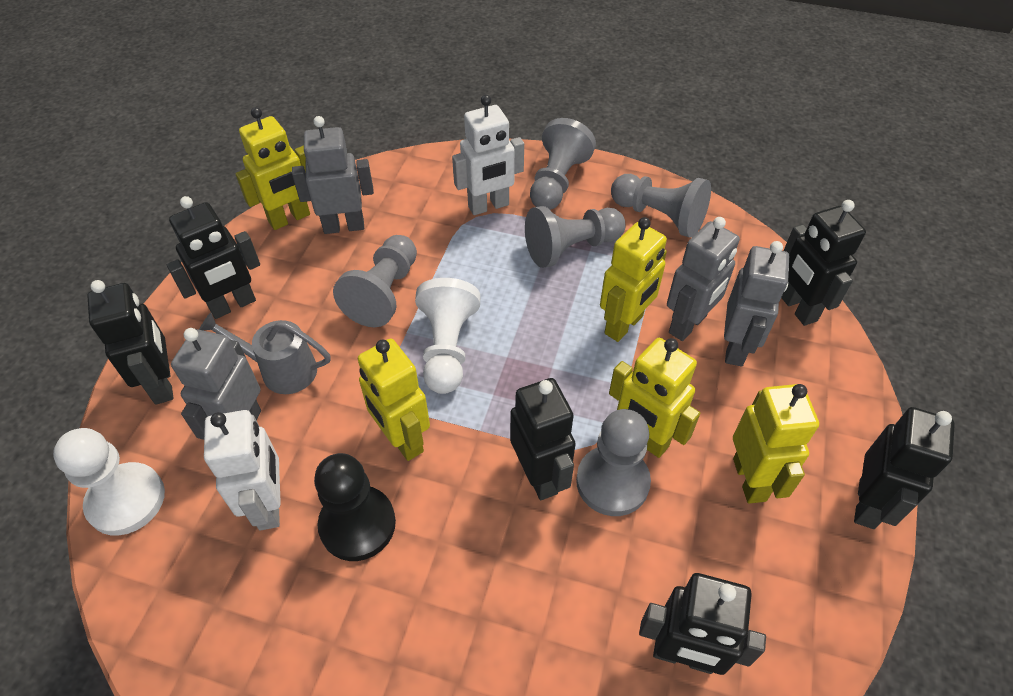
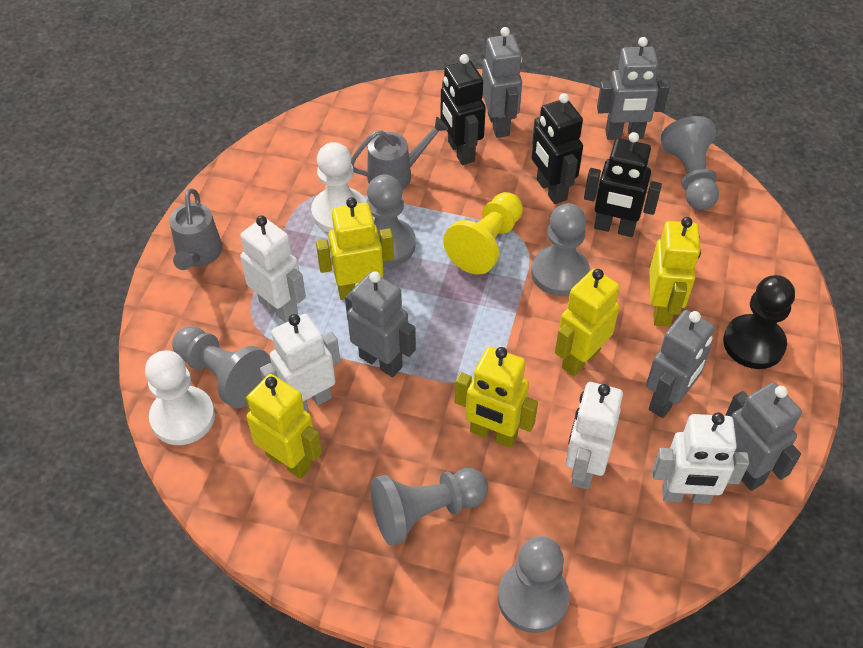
black robot: [87,280,174,405] [167,196,260,319] [510,378,576,500] [639,573,766,675] [781,200,866,326] [854,407,955,529] = 6 -> [440,54,486,165] [532,93,583,204] [584,132,662,237] = 3
grey pawn: [333,235,417,327] [525,206,625,268] [530,118,596,210] [576,409,651,516] [611,174,711,238] = 5 -> [172,326,271,408] [367,175,416,267] [371,468,488,546] [498,536,570,633] [531,203,590,296] [660,116,719,210] = 6
grey robot: [171,328,261,440] [292,116,374,234] [667,217,740,341] [724,241,789,366] = 4 -> [345,272,416,377] [482,27,522,138] [597,37,670,140] [646,310,715,418] [725,382,802,491] = 5
grey watering can: [199,312,330,394] = 1 -> [169,188,222,270] [351,117,448,190] = 2
white robot: [204,410,281,531] [452,95,524,215] = 2 -> [240,215,306,323] [260,314,340,412] [566,382,623,490] [652,412,749,504] = 4
yellow pawn: none = 0 -> [443,192,523,275] = 1

